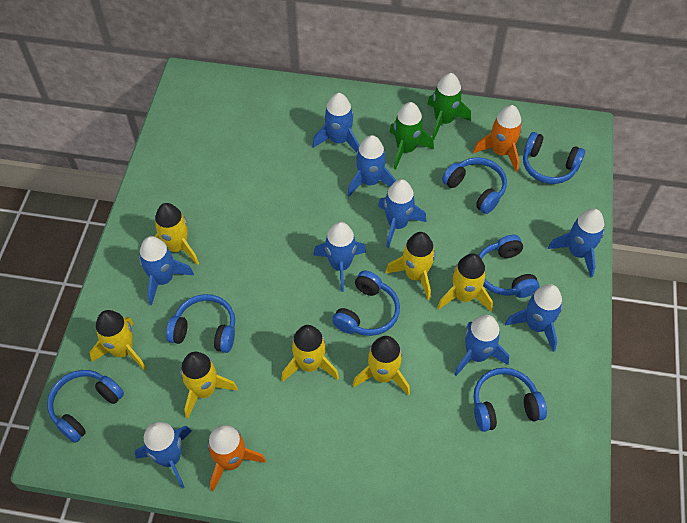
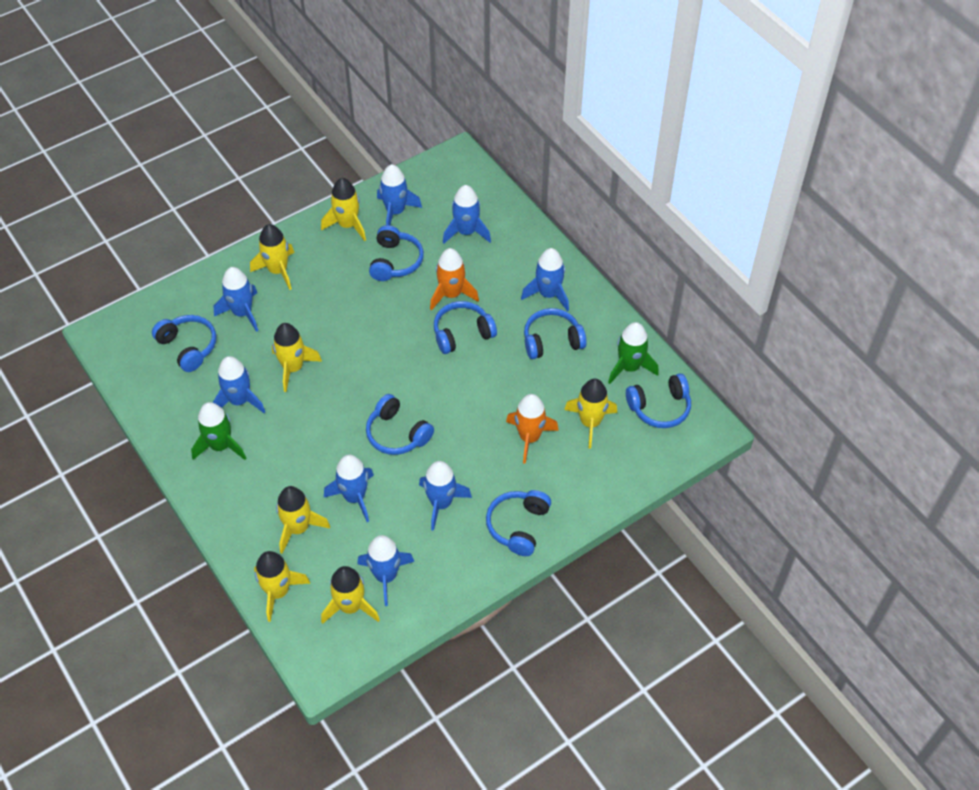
blue rocket: [135,422,192,489] [139,236,194,305] [312,93,359,153] [313,222,366,292] [347,135,396,197] [378,179,427,248] [454,315,509,376] [505,284,563,352] [548,209,604,278] = 9 -> [213,356,265,413] [214,267,258,332] [324,454,374,522] [357,535,414,606] [377,164,422,225] [419,461,472,531] [443,185,491,244] [521,248,569,312] = 8

